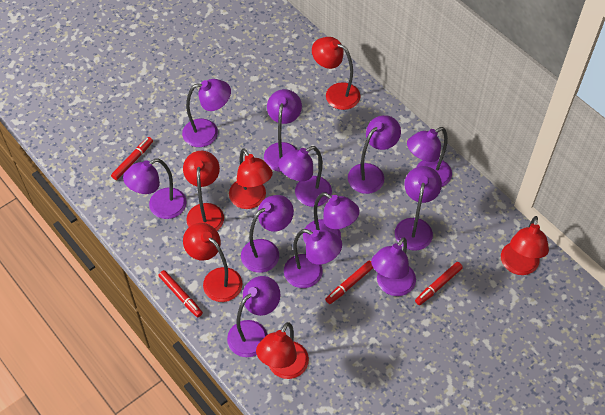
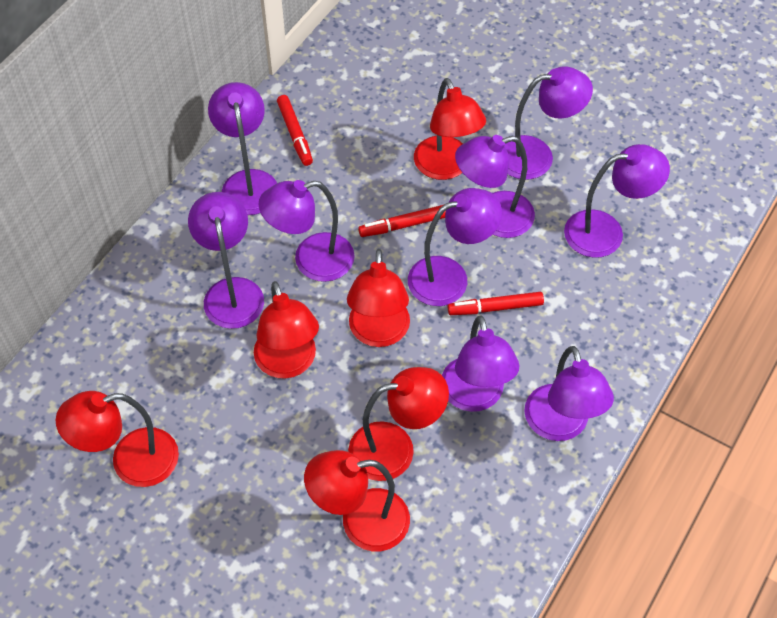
purple lamp: [123,159,187,219] [182,79,231,147] [227,276,280,357] [241,195,294,273] [264,89,302,172] [279,146,332,207] [284,229,342,288] [303,192,360,244] [348,115,401,194] [371,237,416,296] [395,166,442,251] [407,127,452,187] = 12 -> [188,192,264,329] [208,82,277,215] [258,180,355,282] [408,188,502,306] [442,315,519,412] [455,135,535,238] [504,66,593,180] [524,346,614,441] [564,144,670,258] = 9
red marker: [111,137,153,180] [158,270,203,317] [325,261,373,304] [415,262,463,305] = 4 -> [277,95,313,166] [358,205,446,237] [448,292,544,315] = 3

